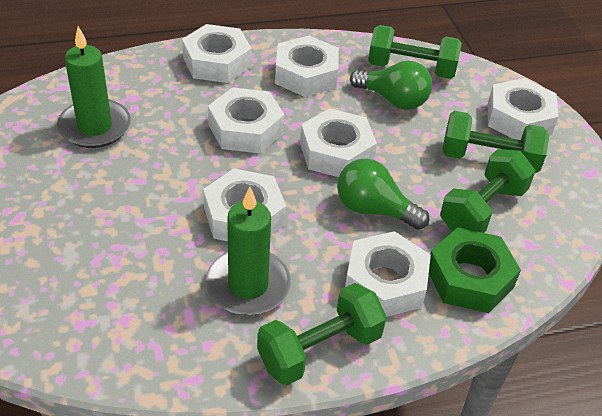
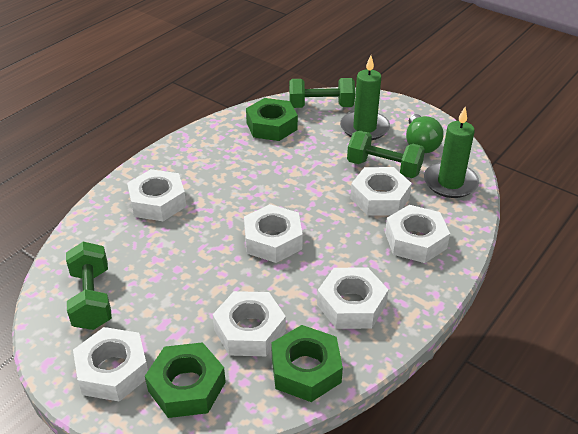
green dumbbell: [257,283,387,385] [368,25,462,79] [440,149,535,233] [443,111,550,173] = 4 -> [66,242,112,330] [289,78,355,108] [347,131,425,178] = 3
green light bulb: [337,159,429,230] [350,61,432,110] = 2 -> [406,114,444,153] = 1
green nut: [429,227,521,313] = 1 -> [145,342,226,418] [246,98,298,141] [271,325,343,402] = 3

